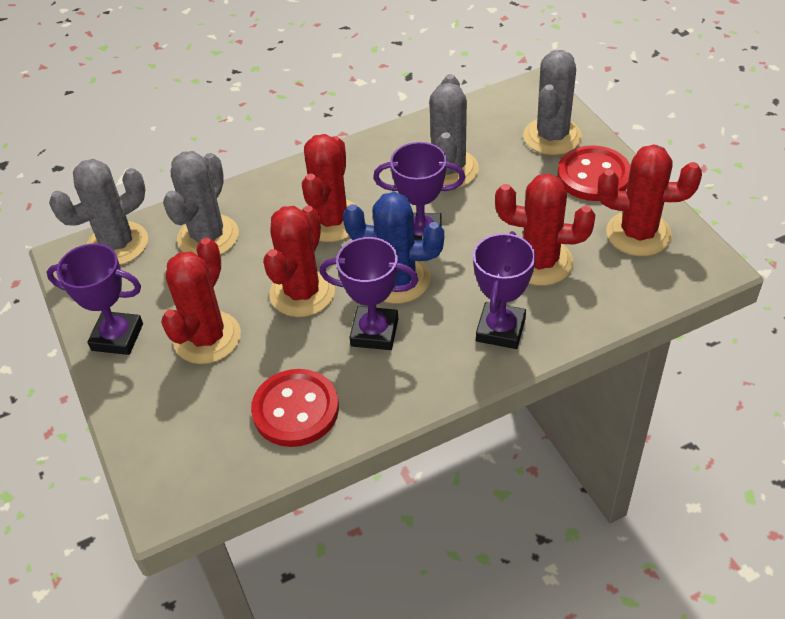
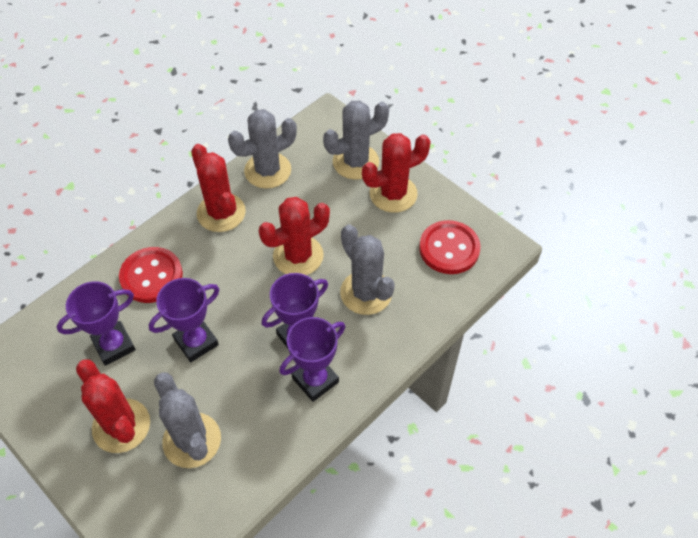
blue cactus: [343,192,444,304] = 1 -> none = 0
red cactus: [161,238,241,364] [263,206,335,317] [302,134,357,242] [495,173,595,286] [598,145,702,256] = 5 -> [76,360,150,453] [191,144,246,232] [259,197,330,275] [362,133,431,213] = 4

